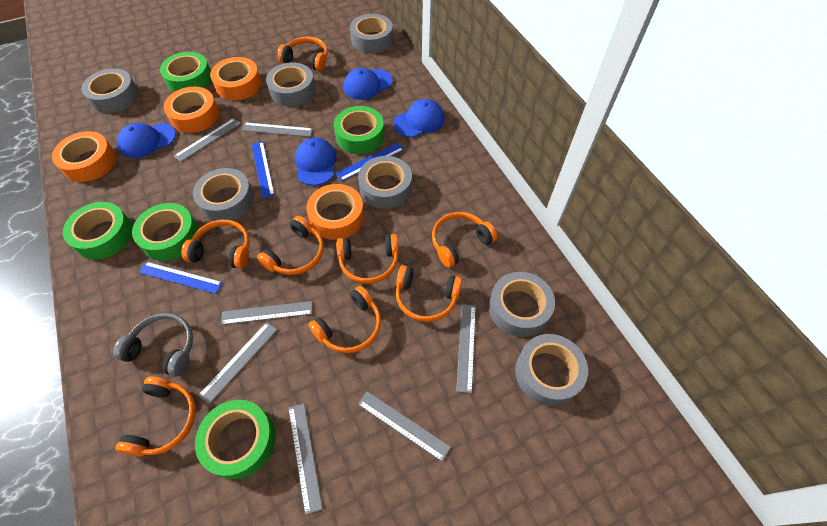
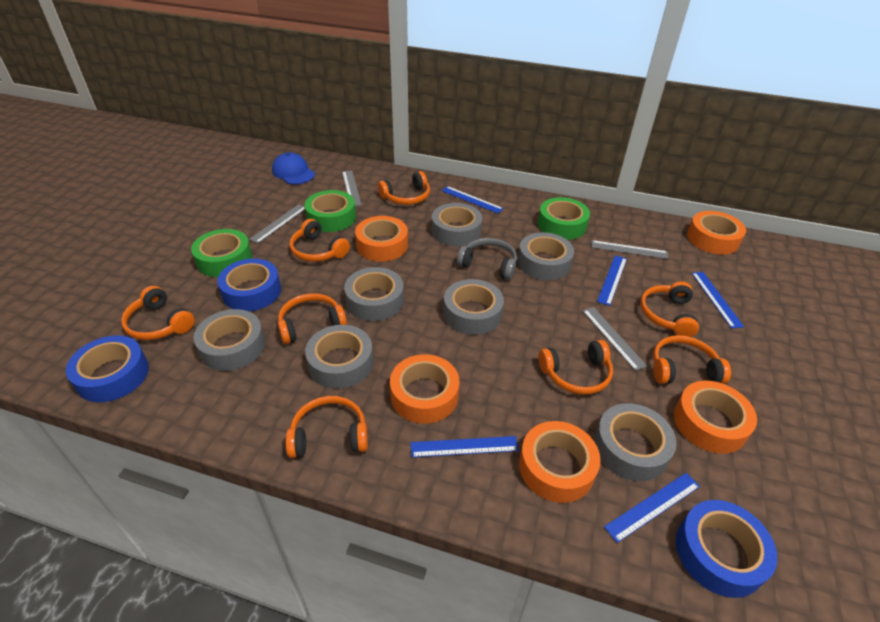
blue cap: [117,123,176,158] [295,138,337,186] [344,68,393,100] [393,99,445,138] = 4 -> [272,152,315,184] = 1
blue ruler: [139,262,222,294] [252,141,275,198] [335,143,404,181] = 3 -> [411,436,519,458] [441,186,504,214] [597,255,627,306] [604,473,700,543] [692,272,744,329] = 5
blue tape: none = 0 -> [66,335,149,402] [217,258,281,311] [676,500,777,598] = 3
green tape: [63,202,133,260] [132,203,199,261] [160,52,212,92] [195,400,276,479] [334,106,384,154] = 5 -> [191,229,252,277] [305,190,356,232] [538,197,590,240] = 3
grey ruler: [174,118,241,162] [198,322,277,404] [221,301,312,325] [241,122,313,137] [289,403,323,515] [358,391,451,462] [456,304,476,393] = 7 -> [249,204,305,243] [342,171,362,206] [582,307,647,371] [591,240,668,259] = 4
orange tape: [52,131,116,182] [164,87,219,133] [210,57,261,100] [306,184,364,240] = 4 -> [355,216,408,262] [390,354,459,424] [519,421,601,503] [674,381,757,454] [687,211,746,255] = 5

